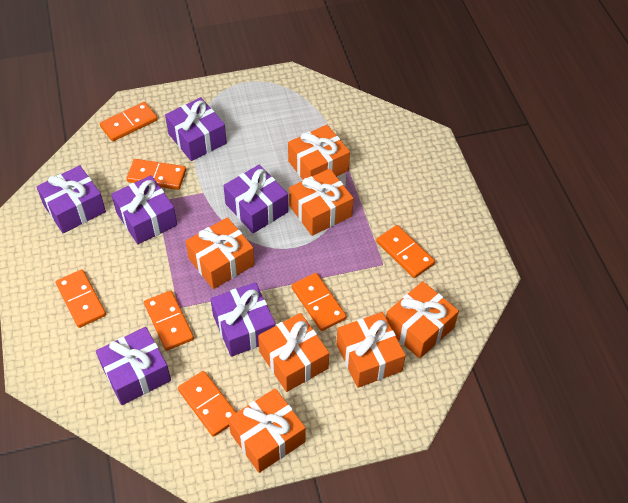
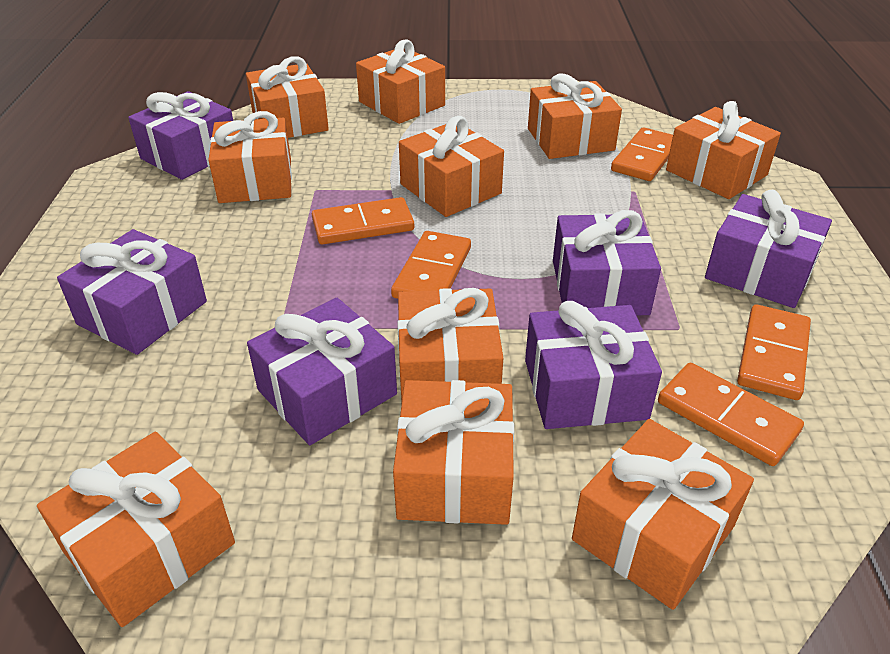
orange domino: [56,270,106,328] [100,102,158,142] [126,159,186,190] [144,290,194,351] [178,371,236,437] [292,273,346,331] [376,225,435,278] = 7 -> [312,197,414,245] [391,231,471,299] [611,127,673,181] [658,363,804,466] [737,304,811,400] = 5
orange gift: [186,217,255,289] [228,388,306,473] [258,313,329,392] [288,125,350,179] [289,169,354,236] [336,312,406,388] [386,281,459,359] = 7 -> [37,432,235,627] [208,111,292,203] [246,56,329,138] [356,39,445,124] [393,380,514,525] [397,288,503,402] [399,116,504,217] [528,73,622,159] [572,419,754,610] [666,101,781,199] = 10

